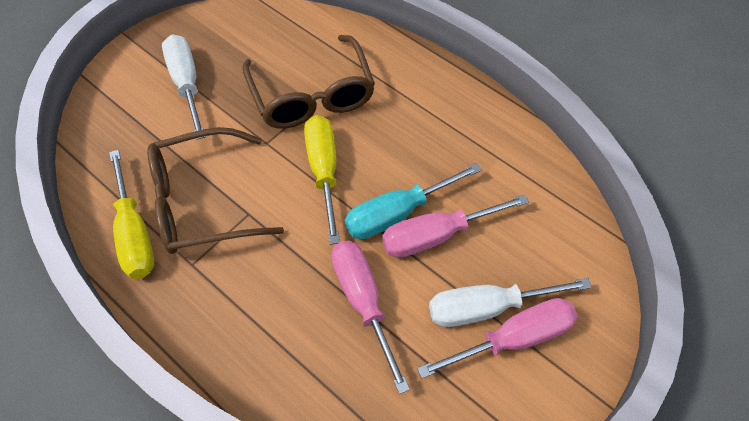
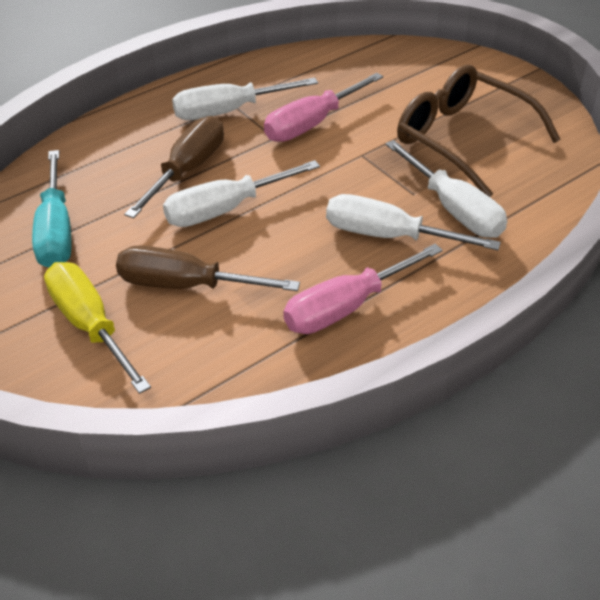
brown glasses: [147,127,284,254] [242,35,375,129] = 2 -> [397,65,561,197] = 1
brown screwdriver: none = 0 -> [116,245,300,291] [124,116,224,218] = 2
pink screwdriver: [331,241,410,394] [382,194,529,258] [417,298,578,378] = 3 -> [264,73,383,142] [283,244,443,334] = 2
white screwdriver: [162,35,206,140] [429,278,592,327] = 2 -> [163,160,320,227] [172,77,318,120] [326,194,501,250] [385,140,507,238] = 4
yellow screwdriver: [109,150,154,279] [304,115,340,245] = 2 -> [44,262,151,394] = 1

